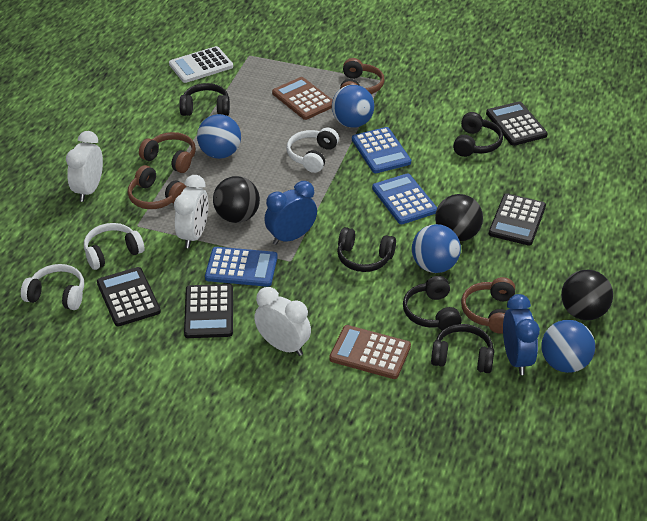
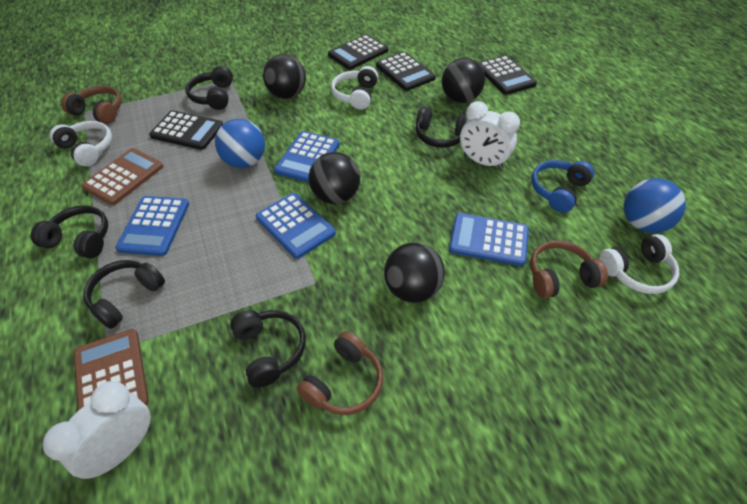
black ball: [213,176,260,223] [435,194,483,242] [561,270,613,320] = 3 -> [263,54,306,99] [309,152,360,204] [384,242,445,303] [442,58,485,103] = 4
blue ball: [197,114,241,159] [332,85,374,128] [412,224,461,273] [541,320,595,373] = 4 -> [215,119,265,168] [624,178,686,233] = 2
blue calculator: [205,247,278,287] [352,127,411,173] [372,173,437,224] = 3 -> [115,196,189,256] [256,193,336,259] [274,131,340,183] [449,213,529,266] = 4
blue clock: [264,181,317,245] [503,294,540,375] = 2 -> none = 0
blue headphones: none = 0 -> [531,160,594,213] = 1
brown headphones: [128,165,186,209] [139,132,196,173] [340,58,385,94] [461,277,515,334] = 4 -> [61,86,122,124] [297,331,383,415] [530,240,608,299] = 3
white calculator: [169,46,233,83] = 1 -> none = 0
white clock: [66,131,103,202] [174,175,208,248] [254,287,311,356] = 3 -> [43,381,151,479] [460,101,520,169] = 2

